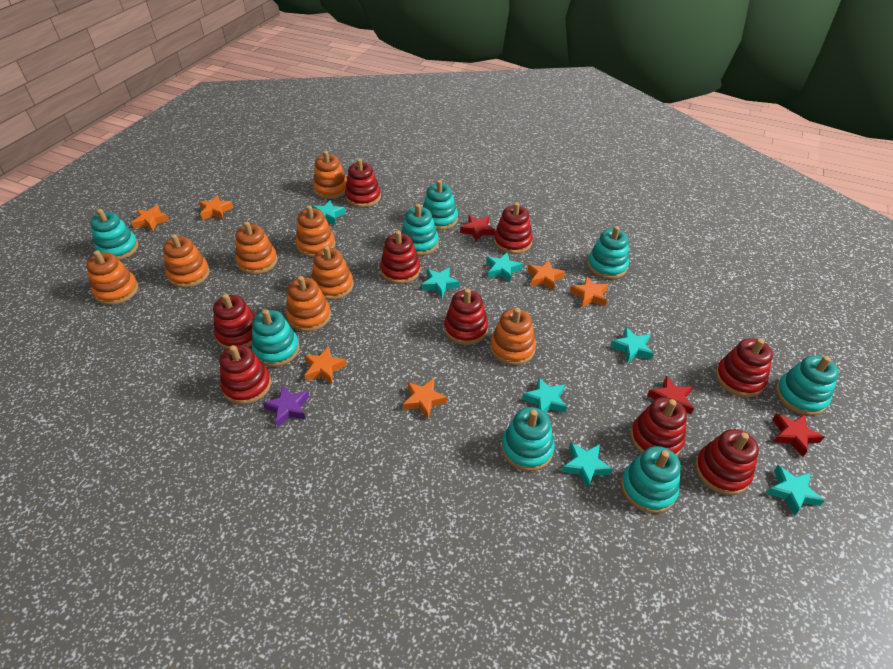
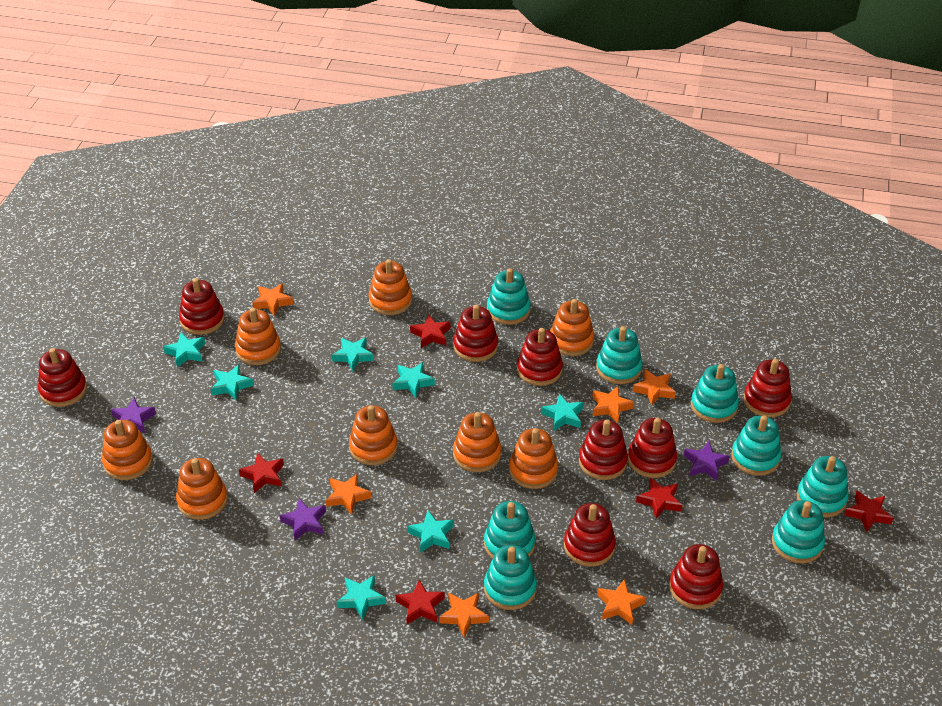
purple star: [263,386,309,427] = 1 -> [111,397,156,433] [280,498,326,540] [684,441,730,480] = 3
red star: [460,215,495,242] [647,376,694,414] [772,414,824,457] = 3 -> [239,453,284,493] [396,580,445,624] [410,314,451,348] [636,478,683,519] [844,490,893,532] = 5

